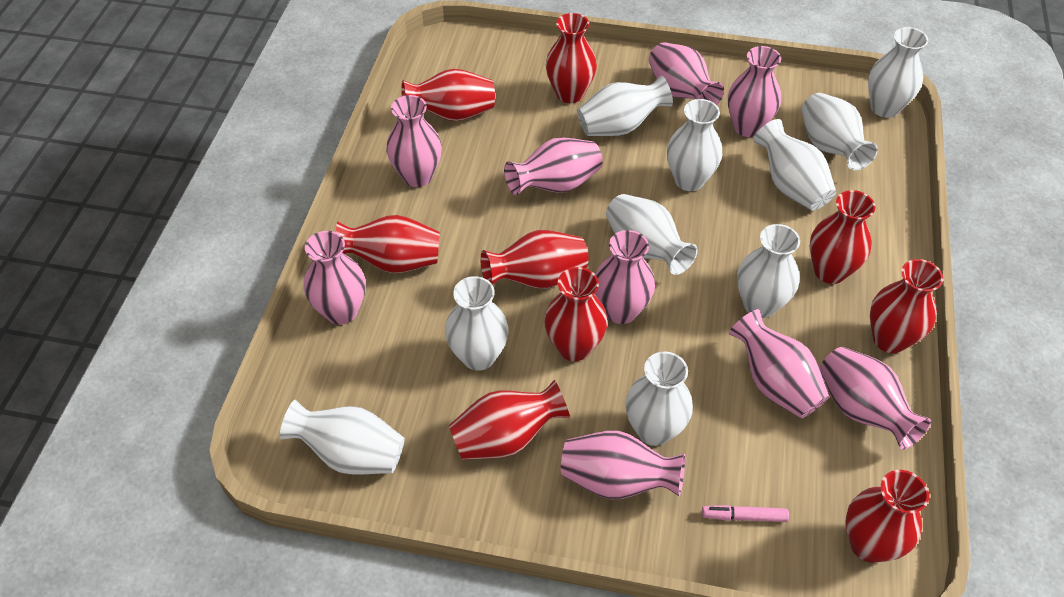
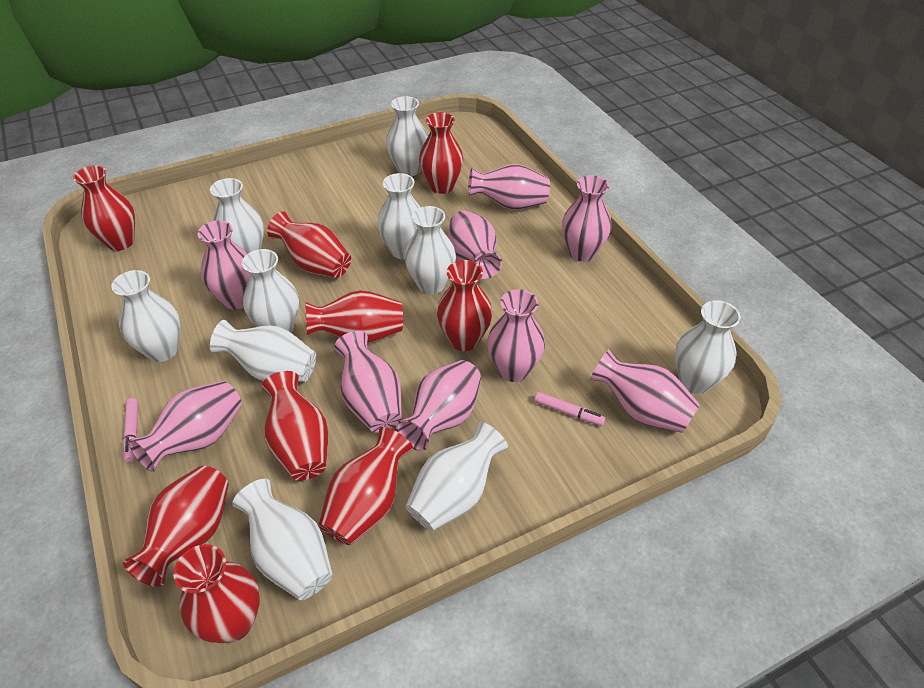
pink marker: [702,505,789,522] = 1 -> [123,398,138,463] [534,392,606,426] = 2

